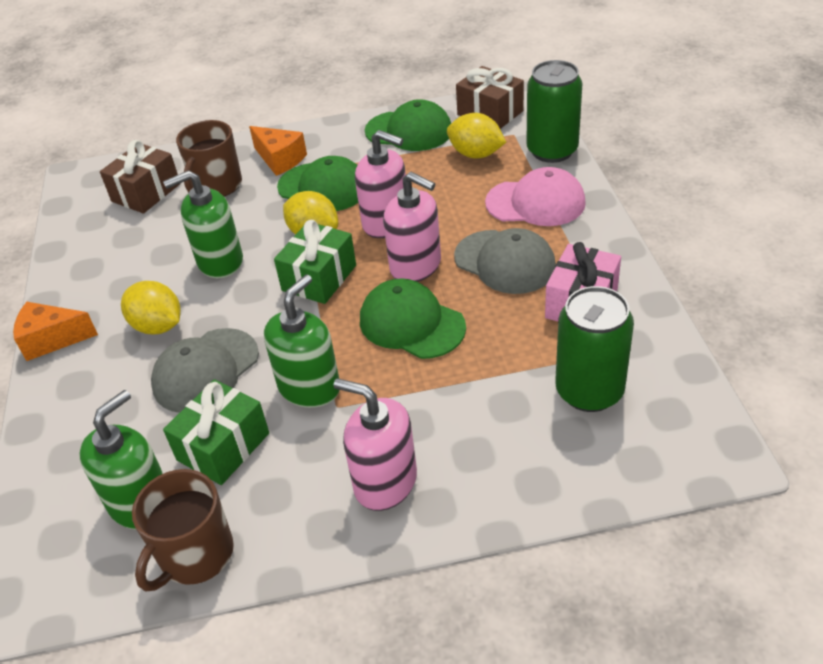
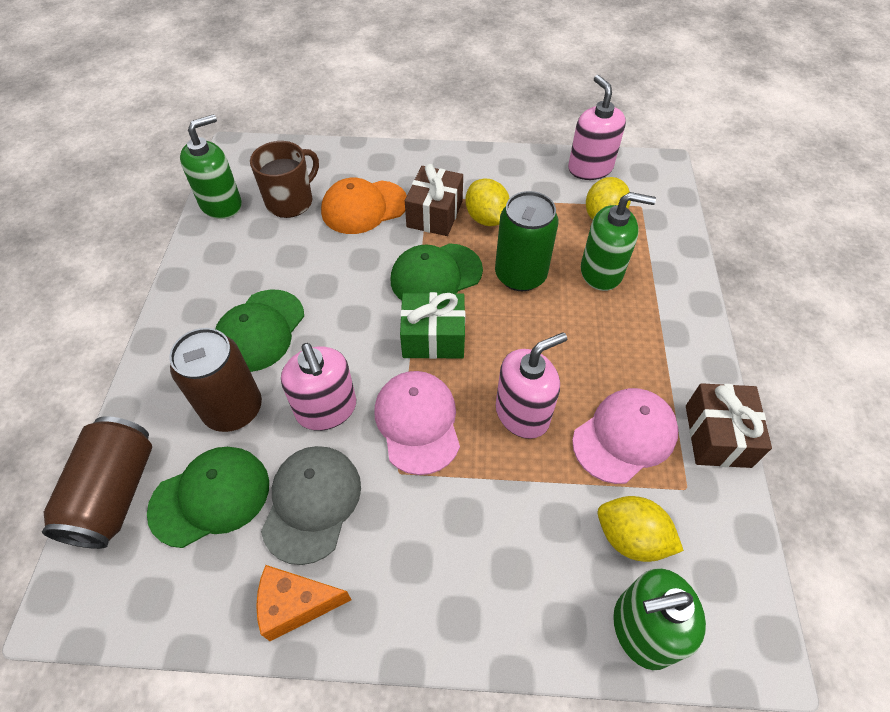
brown can: none = 0 -> [42,416,152,549] [169,328,262,432] = 2
brown mug: [132,469,234,591] [176,120,242,197] = 2 -> [250,141,319,218] = 1
green can: [526,60,582,163] [555,286,634,412] = 2 -> [495,191,559,291] = 1
green gift: [163,379,269,485] [274,220,356,304] = 2 -> [400,292,465,359] = 1
grey cap: [151,328,259,413] [454,228,556,294] = 2 -> [261,446,361,565] = 1
orange cap: none = 0 -> [321,178,407,234] = 1
orange cheese: [13,302,98,361] [249,126,307,176] = 2 -> [256,565,352,641] = 1
pink cap: [485,167,586,226] = 1 -> [374,371,460,475] [572,388,679,484] = 2
pink gift: [545,242,621,321] = 1 -> none = 0

